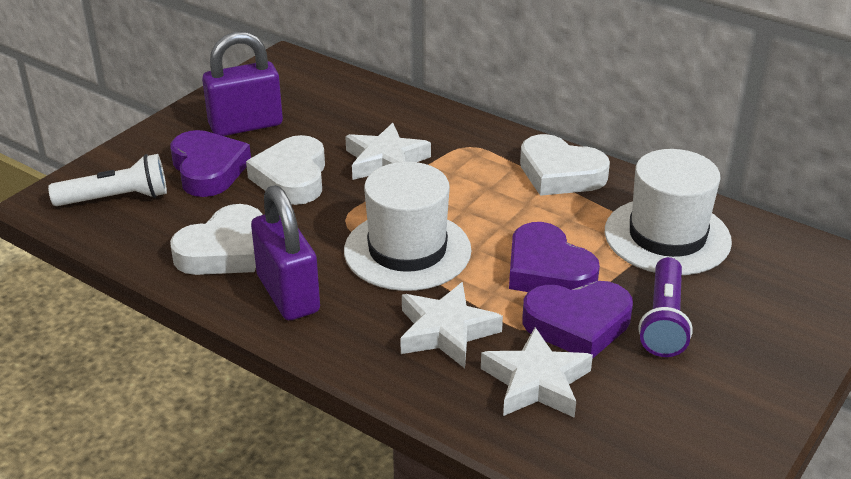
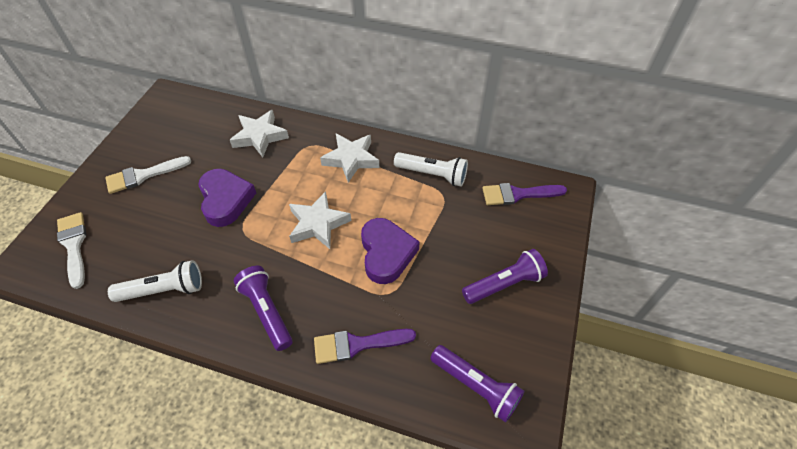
purple brush: none = 0 -> [314,329,416,364] [482,183,567,205] = 2
purple flashlight: [639,257,693,357] = 1 -> [234,266,293,351] [430,345,524,423] [462,249,548,304] = 3
purple heart: [170,130,251,197] [509,222,600,292] [522,281,633,359] = 3 -> [198,169,256,227] [361,218,420,284] = 2
purple padlock: [202,32,283,136] [251,185,320,320] = 2 -> none = 0
white brush: none = 0 -> [57,212,86,289] [105,156,191,194] = 2
white flashlight: [48,154,167,206] = 1 -> [108,260,202,302] [394,152,468,187] = 2
white hat: [344,162,472,291] [605,149,732,275] = 2 -> none = 0
white heart: [170,204,263,275] [246,135,325,205] [520,134,610,196] = 3 -> none = 0

